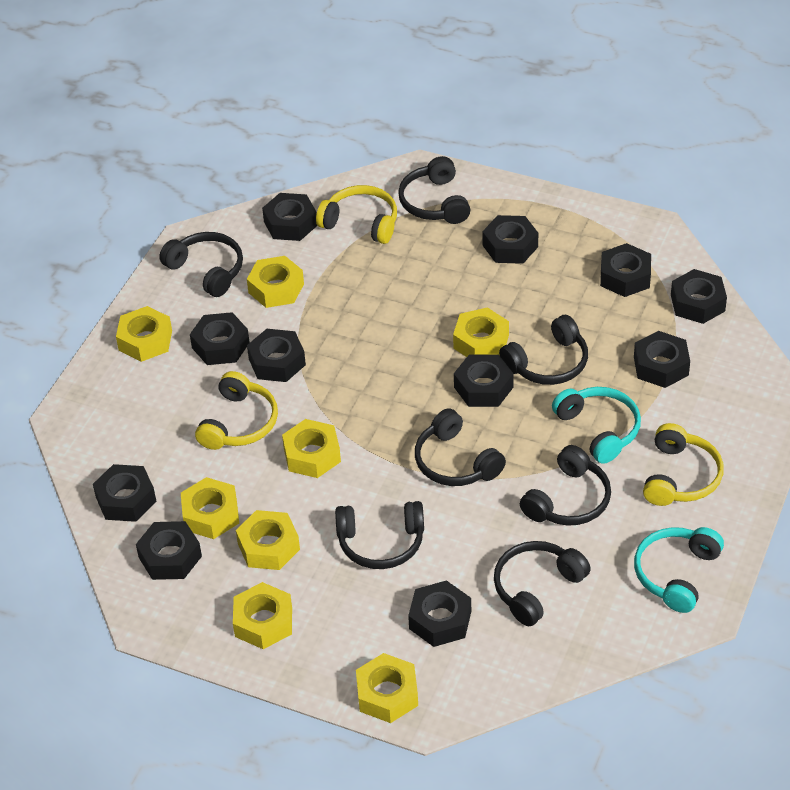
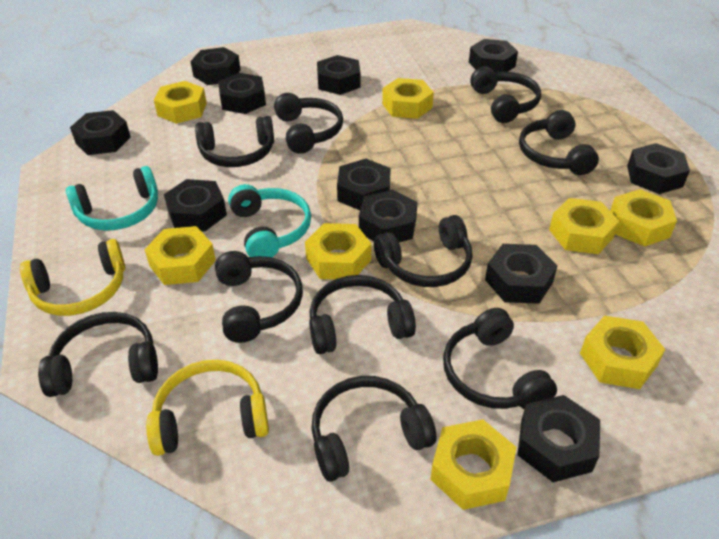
black headphones: [159,232,243,297] [335,501,424,569] [398,156,470,224] [415,408,506,486] [494,541,591,626] [499,315,588,385] [520,445,611,526] = 7 -> [38,312,158,397] [195,116,274,167] [215,251,303,343] [274,93,343,154] [309,275,416,354] [311,376,437,482] [374,215,473,287] [443,308,557,410] [470,66,541,123] [519,110,599,175] = 10
yellow headphones: [195,371,278,450] [316,185,397,244] [643,423,724,506] = 3 -> [20,239,125,316] [146,360,269,456] = 2

